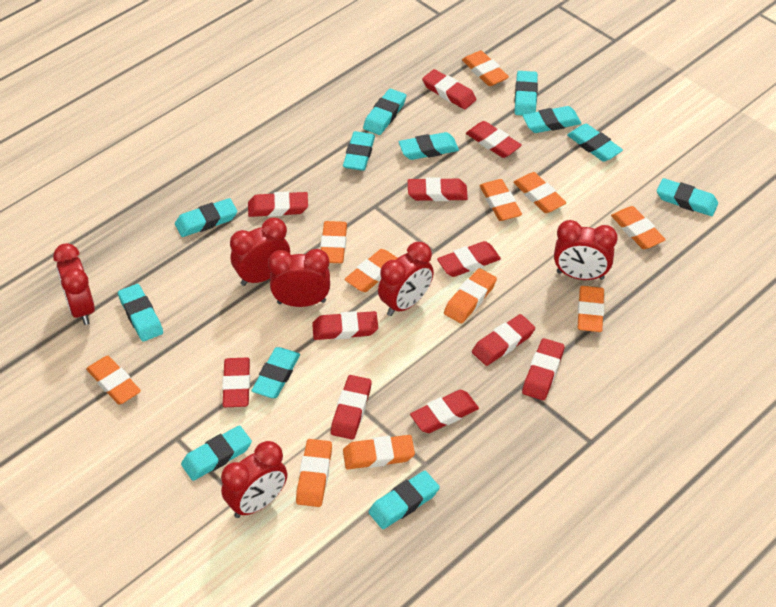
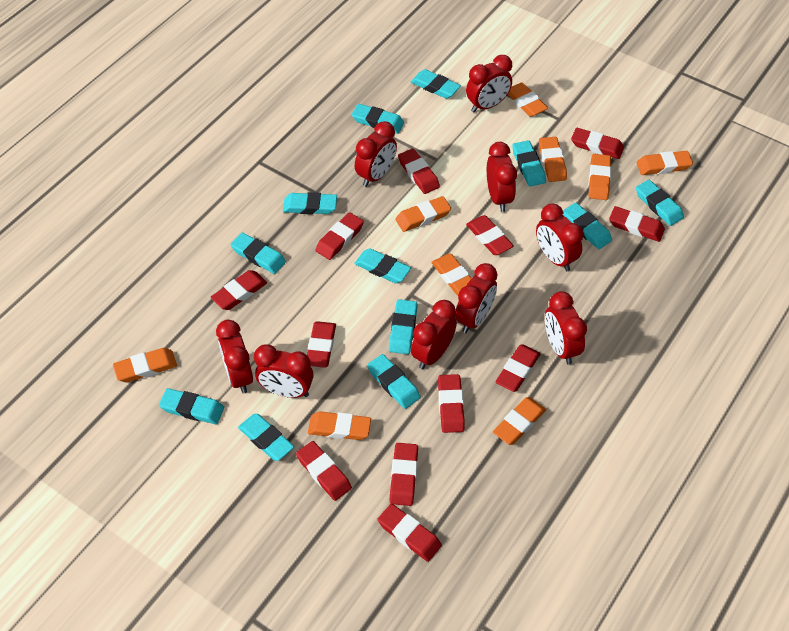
orange eraser: [86,356,141,405] [296,439,332,507] [320,221,347,263] [343,435,415,469] [345,249,397,292] [444,268,497,324] [462,51,509,86] [480,179,522,221] [513,172,567,213] [577,286,604,332] [611,206,666,249] = 11 -> [113,348,177,383] [308,411,371,440] [395,196,451,232] [431,254,472,296] [493,397,546,445] [508,82,548,117] [539,137,567,182] [589,154,611,200] [636,151,693,175] = 9
red clock: [53,243,95,325] [221,441,287,518] [230,218,290,286] [268,249,330,307] [378,242,434,316] [554,220,618,280] = 6 -> [216,320,253,393] [254,344,314,398] [355,121,397,187] [411,300,457,369] [455,263,498,333] [466,55,512,112] [487,142,517,212] [536,203,583,271] [545,291,587,365] = 9
red eraser: [222,358,250,407] [248,192,308,217] [312,311,378,340] [331,375,372,439] [408,177,468,201] [410,390,479,433] [422,69,477,109] [437,241,501,277] [466,121,522,158] [472,314,535,366] [522,338,565,400] = 11 -> [211,270,267,310] [296,441,352,501] [307,321,336,368] [315,212,364,260] [377,504,442,562] [390,443,418,506] [398,148,440,194] [438,374,465,433] [466,215,514,255] [496,344,540,392] [571,128,624,159] [609,206,665,242] = 12

